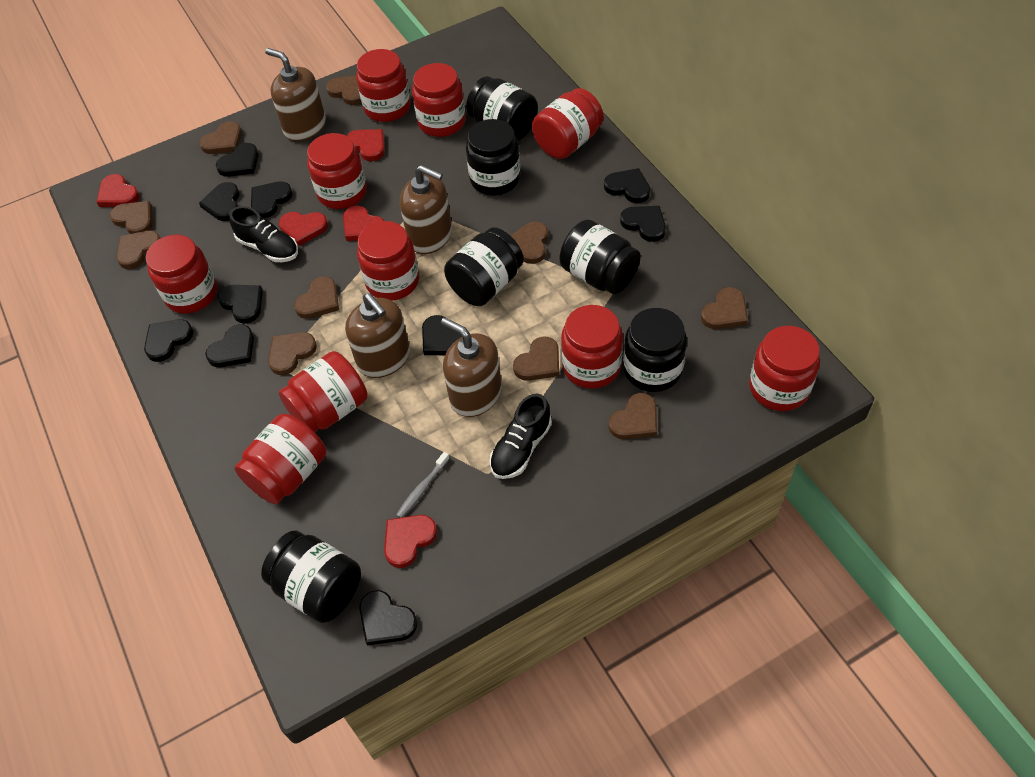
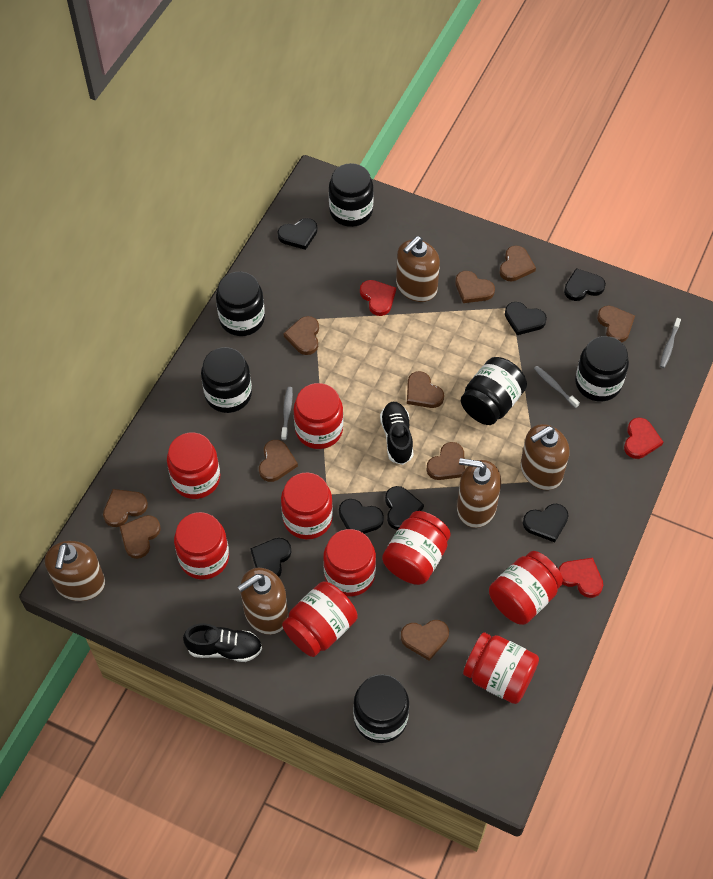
black heart: [144,319,193,362] [199,182,240,221] [205,324,254,367] [216,143,259,177] [218,285,263,324] [251,181,293,218] [359,590,417,645] [422,315,462,355] [604,168,650,203] [620,206,666,242] = 10 -> [250,538,291,577] [277,218,317,250] [339,499,384,534] [385,486,424,530] [505,302,547,335] [523,504,569,542] [564,268,606,301] = 7
brown soap dispenser: [265,48,326,141] [345,293,410,378] [400,165,452,254] [441,318,502,417] = 4 -> [45,541,105,601] [237,568,288,635] [396,236,440,302] [457,458,501,528] [520,424,570,490] = 5
grey toothbrush: [396,452,450,518] = 1 -> [281,387,293,440] [534,366,580,408] [660,318,681,368] = 3
red heart: [97,174,139,207] [279,212,328,246] [343,206,384,241] [346,129,385,161] [384,515,437,568] = 5 -> [360,280,396,316] [559,558,603,598] [624,418,663,459] = 3
red jar: [146,235,217,314] [235,414,326,504] [279,351,368,432] [307,133,367,209] [356,49,411,122] [357,221,419,301] [412,63,466,137] [532,88,603,159] [561,305,623,389] [749,326,820,411] = 10 -> [167,433,220,499] [174,512,229,580] [281,473,333,540] [282,581,357,657] [294,383,343,449] [323,529,376,597] [382,511,451,585] [463,632,539,704] [489,551,563,625] = 9

